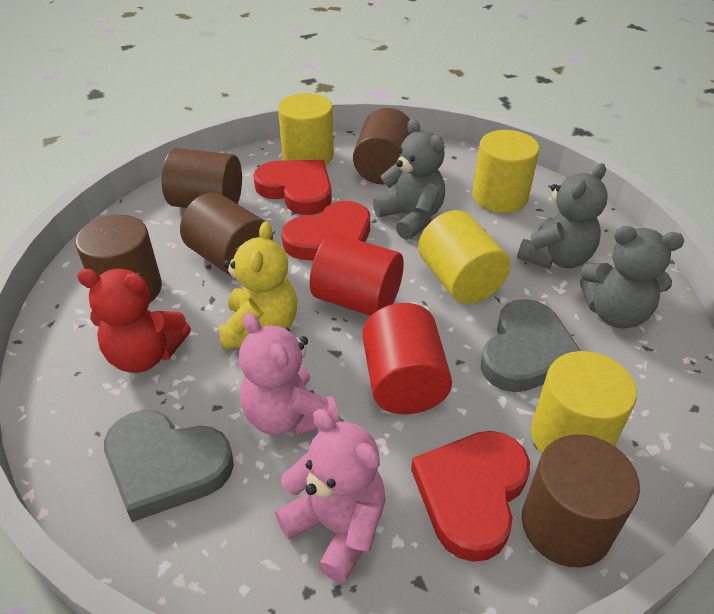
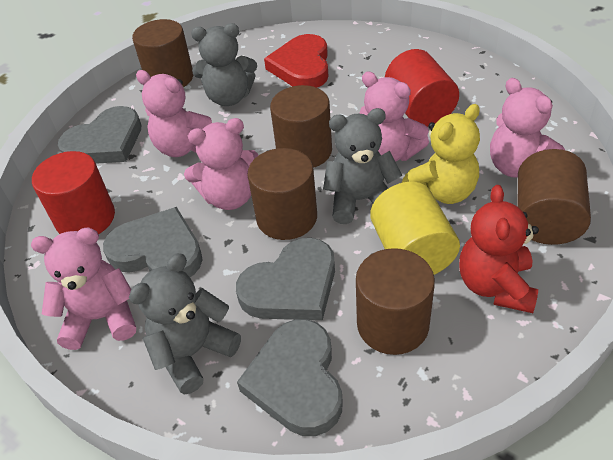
grey heart: [104,410,234,522] [480,299,581,392] = 2 -> [58,106,141,164] [103,207,203,277] [236,238,335,321] [237,319,343,436] = 4
pink teddy bear: [239,313,339,435] [275,409,386,583] = 2 -> [31,228,136,350] [136,70,212,157] [184,118,258,210] [359,71,429,162] [490,78,565,178] = 5
red heart: [253,160,332,215] [282,201,370,261] [411,431,530,562] = 3 -> [264,34,328,88] = 1
yellow cylinder: [278,93,334,166] [418,210,511,304] [472,130,539,213] [531,351,637,454] = 4 -> [370,182,460,275] = 1

